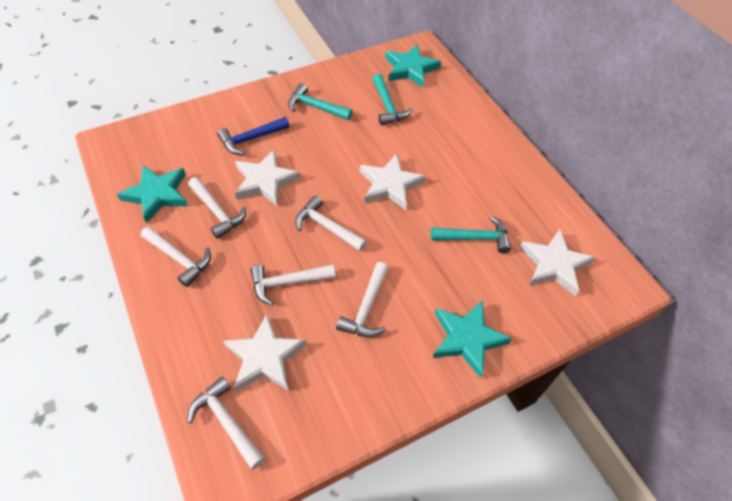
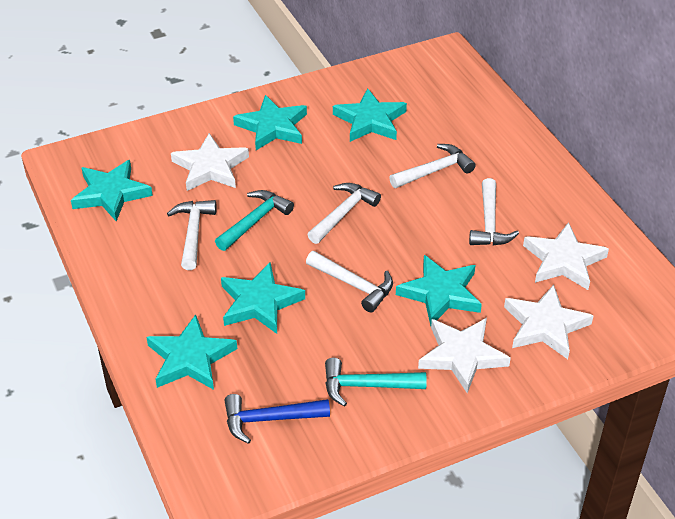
turquoise hammer: [288,83,353,120] [373,74,412,125] [431,215,511,253] = 3 -> [215,190,294,251] [325,358,427,407] = 2
turquoise star: [117,165,188,223] [385,45,441,87] [433,301,512,378] = 3 -> [71,160,153,222] [146,314,237,390] [221,263,305,334] [233,95,307,150] [333,88,407,142] [396,255,482,326] = 6
white hammer: [140,226,211,287] [188,177,246,239] [188,376,265,470] [250,265,336,306] [295,195,367,252] [336,262,389,337] = 6 -> [167,200,217,270] [306,251,393,312] [307,183,381,244] [389,144,476,188] [469,178,519,245] = 5

